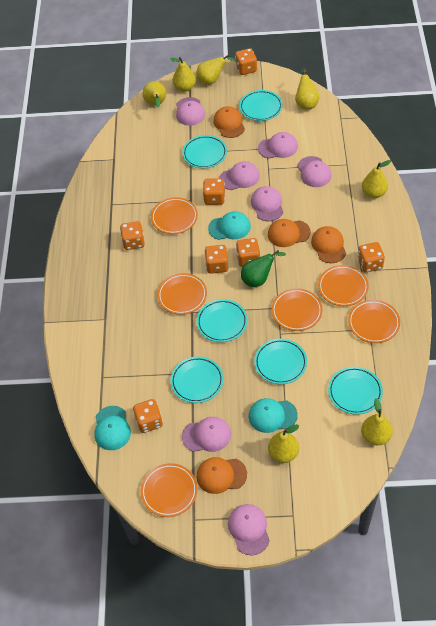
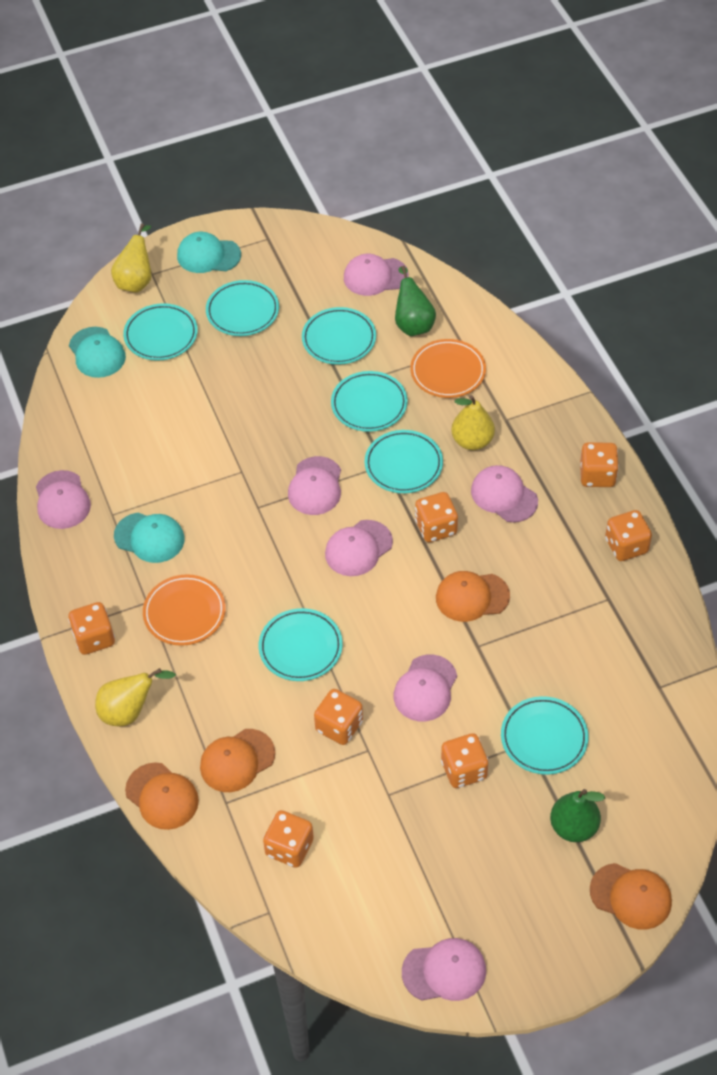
green pear: [241,250,286,287] = 1 -> [395,266,436,336] [550,789,605,842] = 2
orange plate: [141,463,197,517] [151,197,198,234] [157,273,207,315] [271,288,322,331] [318,265,369,306] [348,300,400,343] = 6 -> [143,574,226,646] [410,339,486,398] = 2
turquoise plate: [171,356,224,403] [182,135,227,168] [197,299,247,342] [239,90,283,121] [254,339,307,384] [328,367,383,415] = 6 -> [123,303,198,361] [206,280,279,336] [259,608,343,681] [302,307,376,365] [331,371,408,432] [365,430,443,493] [501,696,588,775] = 7
yellow pear: [143,81,166,107] [170,57,196,92] [196,54,237,85] [268,424,299,463] [295,68,319,110] [361,398,393,445] [362,160,391,198] = 7 -> [95,668,176,727] [111,223,152,293] [451,395,495,450] = 3

